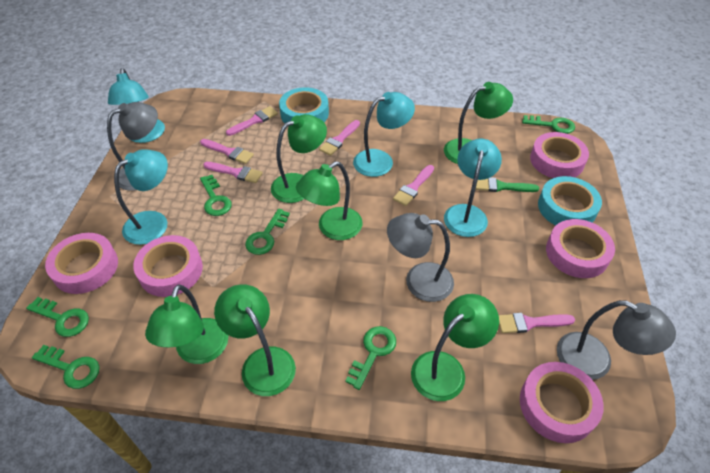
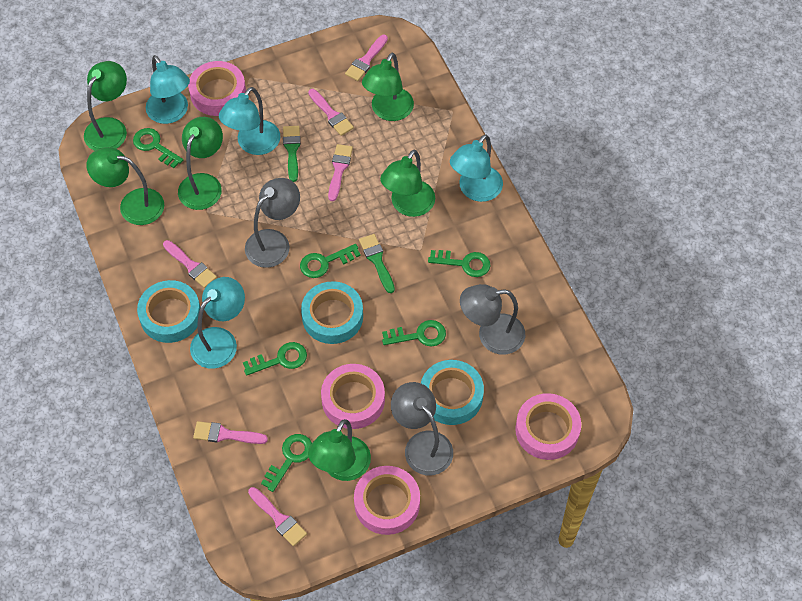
green brush: [476,177,539,192] = 1 -> [283,126,301,182] [359,234,395,293] = 2
pink tape: [45,233,118,294] [133,235,203,297] [520,362,604,443] [530,132,589,178] [546,219,615,278] = 5 -> [188,61,246,116] [321,364,385,429] [354,466,420,535] [515,393,581,460] = 4
turquoise tape: [279,87,329,123] [538,176,602,225] = 2 -> [137,280,200,343] [301,281,363,344] [421,360,484,425] = 3

